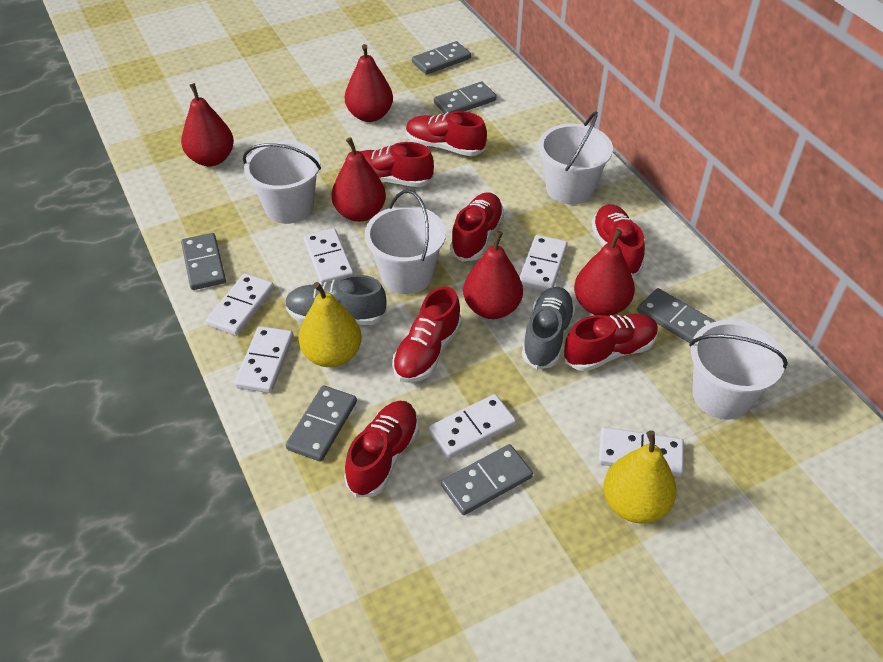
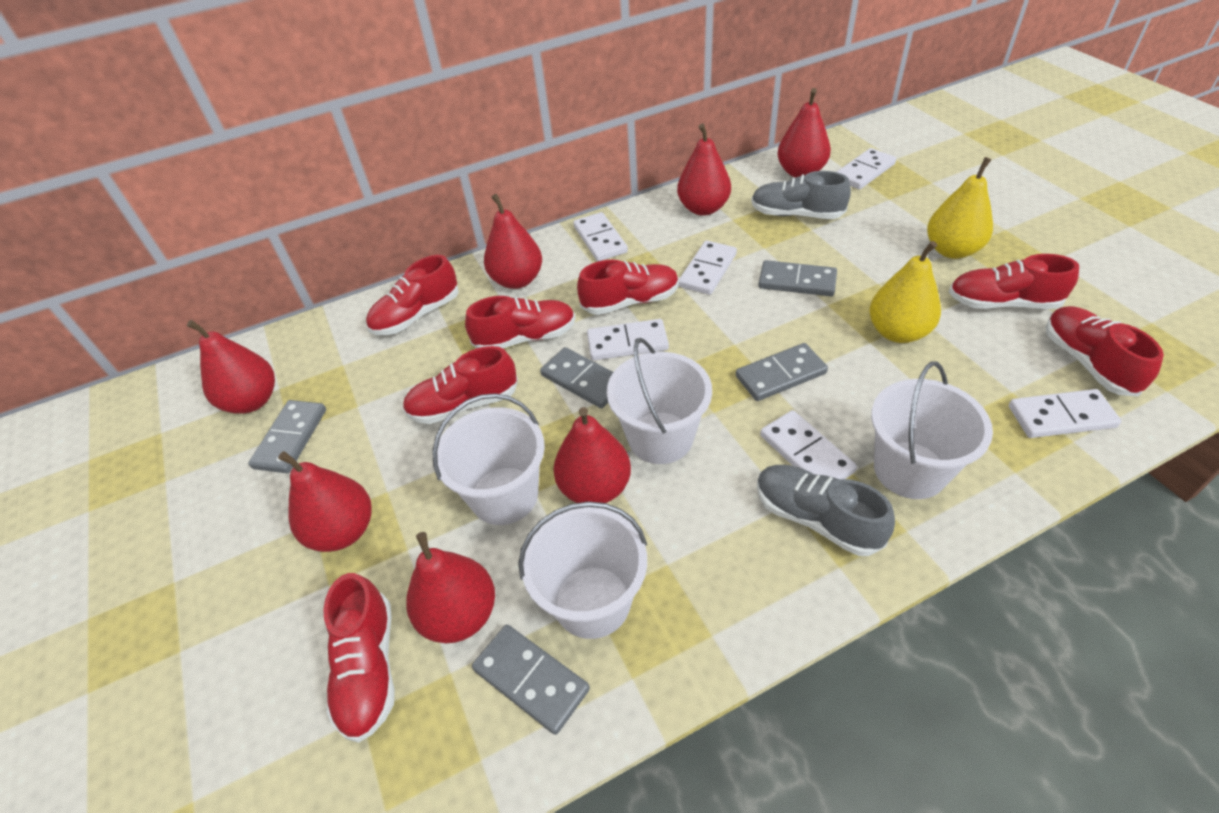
grey domino: [181,233,226,290] [286,385,357,462] [412,41,471,75] [434,82,497,114] [441,444,533,515] [637,288,716,343] = 6 -> [248,400,326,473] [472,625,590,735] [540,347,613,408] [736,343,828,401] [759,260,837,296] = 5
red pear: [181,83,234,166] [331,137,386,222] [345,44,393,122] [463,231,523,319] [574,229,635,316] = 5 -> [187,320,275,414] [278,451,372,552] [406,532,495,643] [484,194,542,289] [554,407,631,503] [677,123,731,216] [777,88,831,178] = 7

